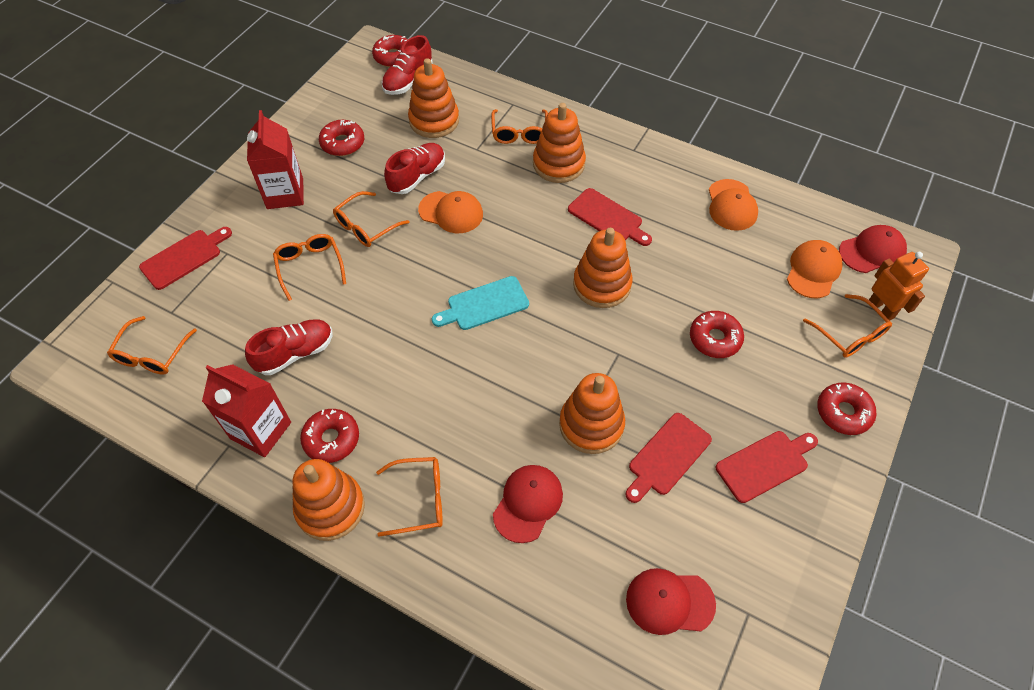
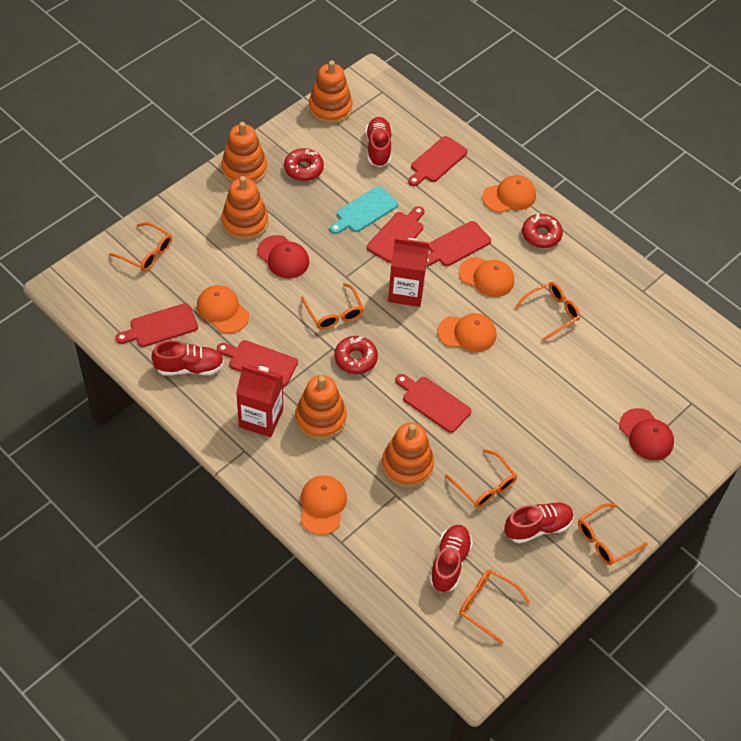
orange cap: [418,191,483,233] [709,179,758,231] [787,240,843,298] = 3 -> [197,285,249,333] [300,475,347,535] [437,313,497,352] [459,257,514,297] [483,175,536,213] = 5
orange robot: [869,252,929,320] = 1 -> none = 0
red cap: [493,465,563,543] [626,568,716,635] [839,225,907,273] = 3 -> [257,235,309,279] [619,408,674,460] = 2
red cutting board: [139,227,232,290] [568,188,652,246] [626,413,712,503] [716,431,818,503] = 4 -> [116,303,198,347] [217,340,298,387] [367,206,424,263] [395,374,471,433] [408,136,468,186] [427,221,491,267] = 6
red donut: [300,409,359,463] [319,120,364,156] [372,35,408,67] [690,311,744,358] [817,382,876,435] = 5 -> [284,148,324,181] [334,336,378,374] [522,213,563,248] = 3
red shoe: [245,320,333,375] [382,35,433,95] [384,143,445,194] = 3 -> [151,340,224,375] [366,117,392,167] [429,525,473,592] [504,502,574,544] = 4

